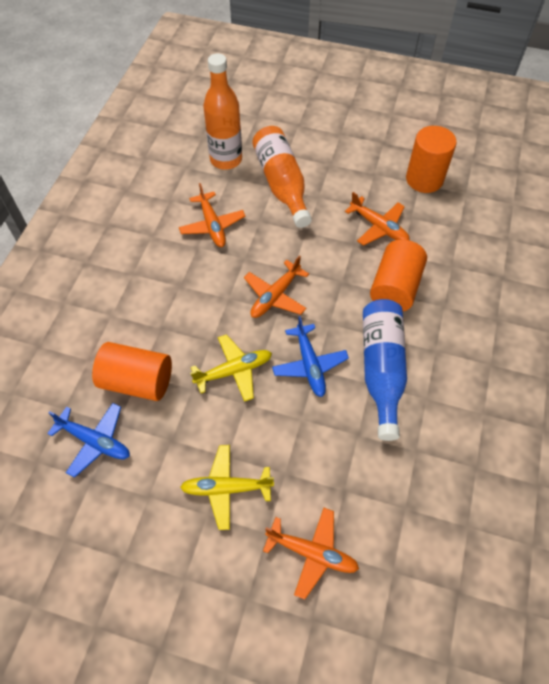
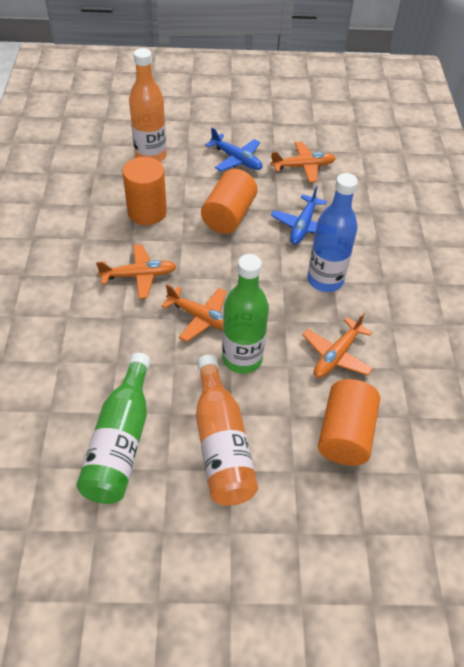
green bottle: none = 0 -> [76,353,151,504] [222,254,269,374] = 2
yellow plane: [180,445,274,530] [190,334,272,402] = 2 -> none = 0

